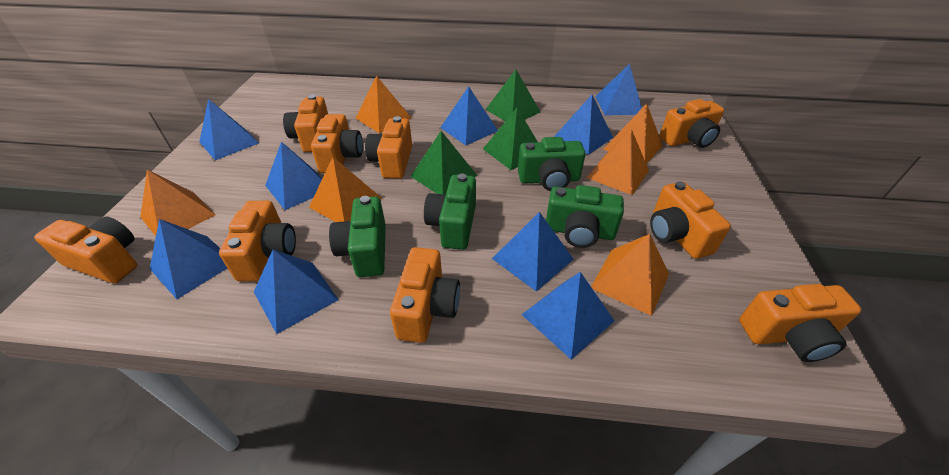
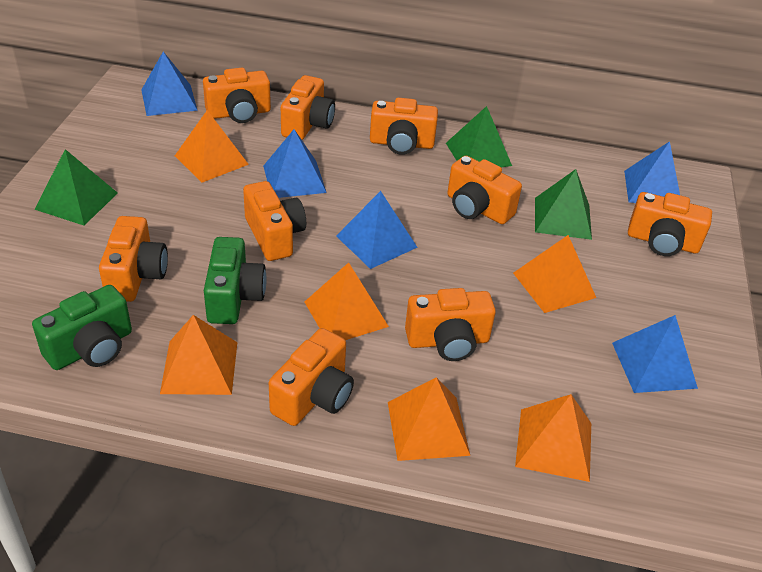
blue pyramid: [150,219,227,299] [199,99,259,160] [254,250,339,334] [265,142,322,210] [440,86,498,146] [492,212,573,292] [521,272,614,360] [554,95,613,155] [595,64,642,116] = 9 -> [141,52,198,116] [263,129,327,198] [336,191,418,269] [612,315,698,393] [624,141,680,203] = 5
green camera: [329,196,386,277] [424,174,476,250] [518,137,586,191] [546,185,624,248] = 4 -> [32,285,132,370] [204,237,267,324] = 2

